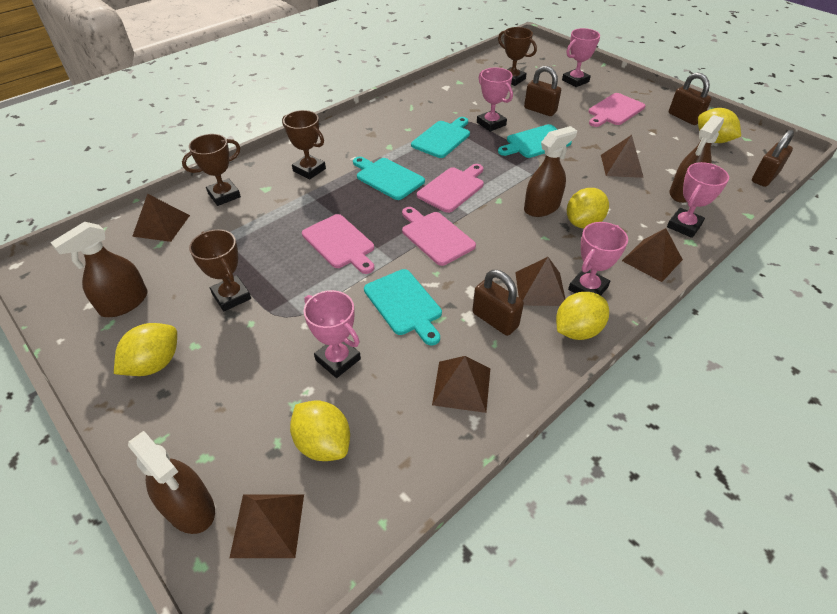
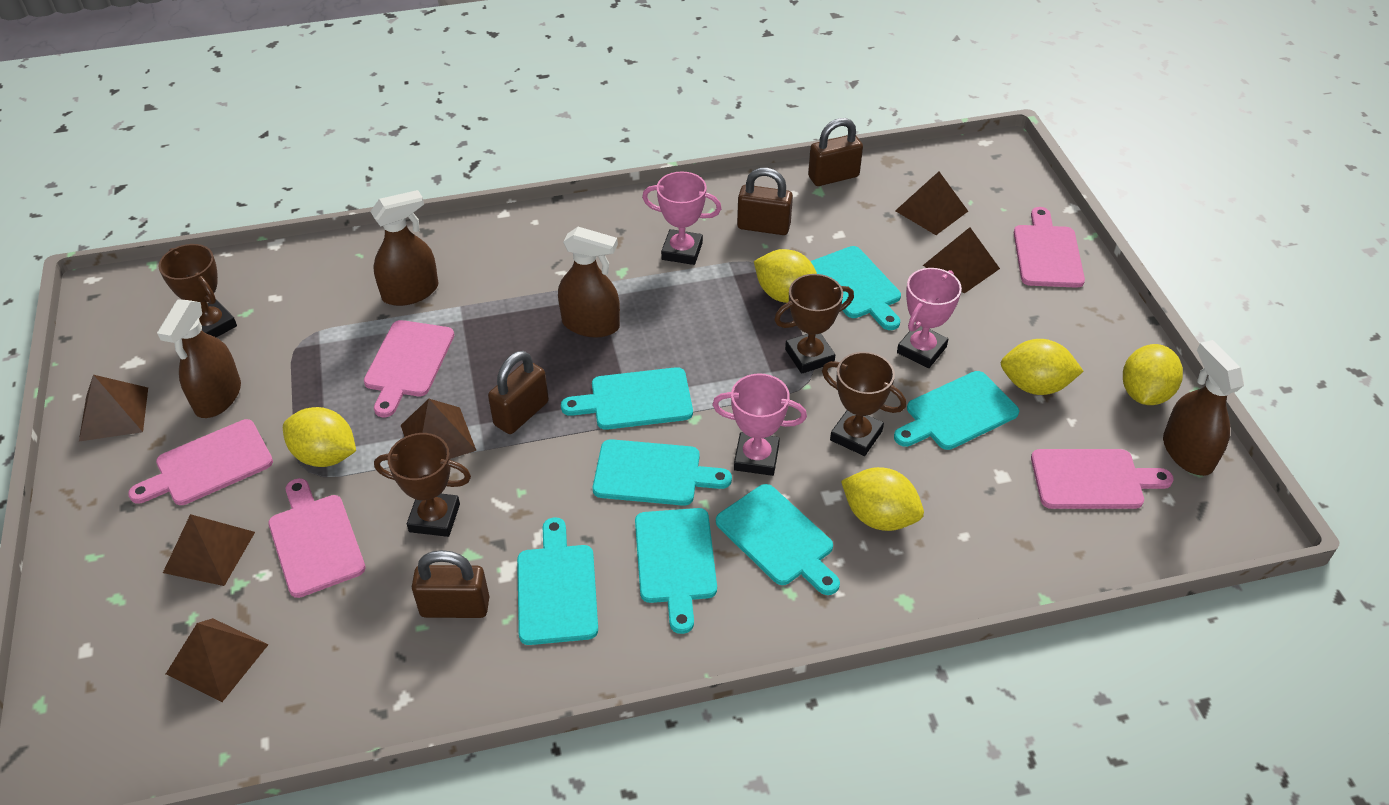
pink cutting board: [302,214,374,274] [402,207,476,266] [417,164,484,213] [589,93,645,127] = 4 -> [128,419,273,505] [268,478,366,598] [364,320,454,417] [1014,207,1085,288] [1031,449,1174,509] = 5
pink trophy: [304,290,361,378] [477,68,513,132] [562,28,600,87] [568,222,628,296] [667,162,729,238] = 5 -> [642,171,722,265] [712,373,807,476] [897,268,962,368] = 3
turquoise cutting board: [353,157,425,200] [364,269,442,345] [411,117,470,158] [498,124,572,158] = 4 -> [517,517,598,645] [561,367,693,430] [593,439,732,506] [635,508,717,634] [716,484,840,595] [810,246,901,330] [894,371,1019,450] = 7

